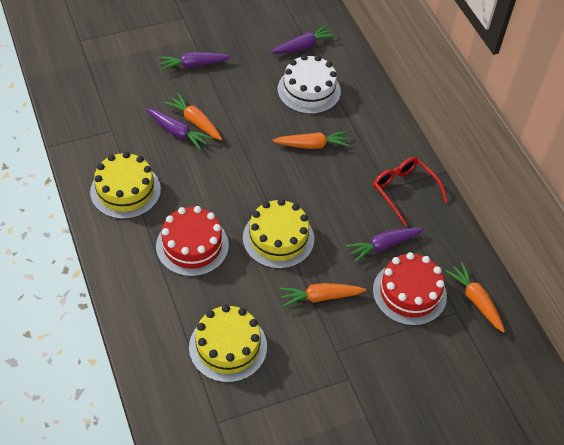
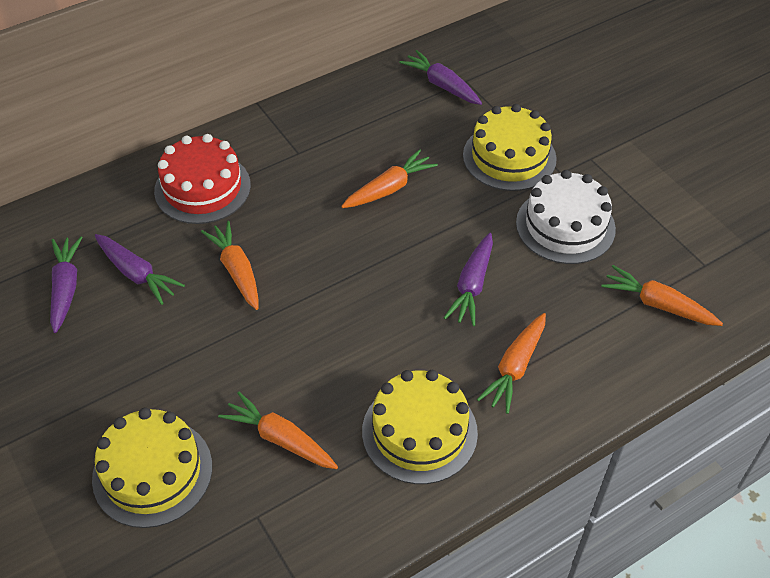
orange carrot: [164,93,222,140] [273,131,350,149] [279,283,366,307] [445,262,505,333] = 4 -> [201,221,259,310] [218,391,338,469] [341,149,438,208] [477,313,546,414] [601,265,723,326] = 5
red cake: [156,206,229,277] [373,252,447,326] = 2 -> [154,134,251,224] = 1
red glasses: [373,157,448,226] = 1 -> none = 0

